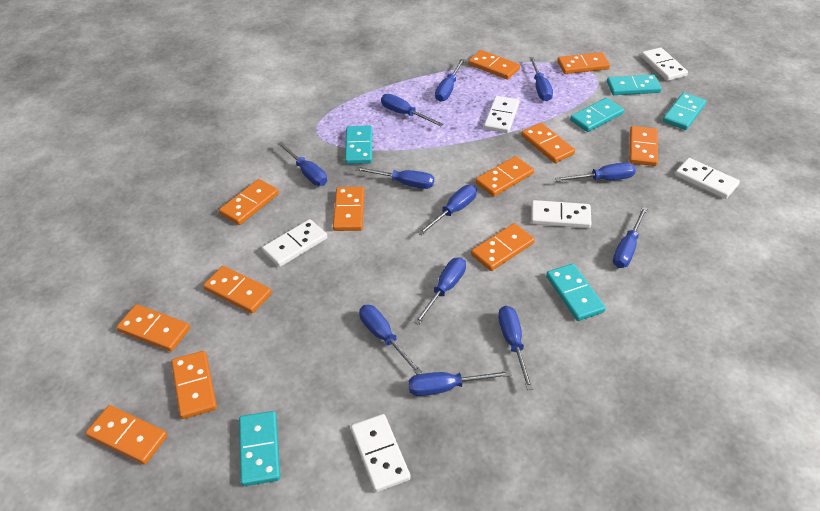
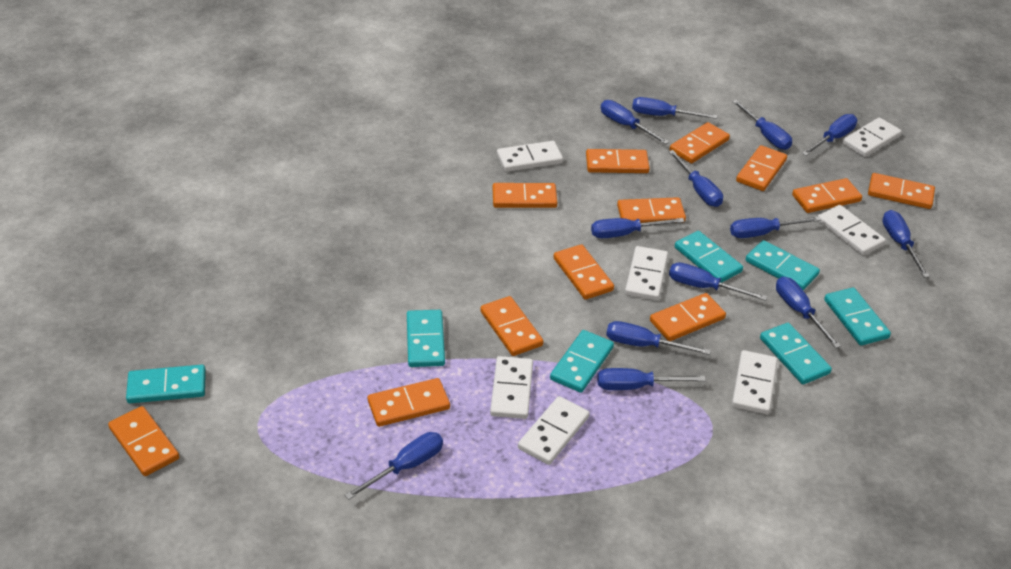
blue screwdriver: [277,142,327,186] [355,167,434,189] [359,305,422,375] [381,94,443,127] [408,370,511,396] [414,257,466,325] [418,185,477,236] [435,59,464,102] [498,306,533,390] [529,57,553,101] [555,162,636,182] [613,207,648,268] = 12 -> [345,432,443,500] [591,218,685,238] [597,368,706,390] [601,100,669,144] [606,321,711,355] [632,97,718,119] [668,150,723,207] [669,262,767,301] [730,216,821,238] [732,100,792,150] [776,277,841,348] [802,114,857,156] [882,210,930,278] = 13
turquoise domino: [239,411,280,486] [345,126,372,164] [546,264,606,321] [570,98,624,132] [607,74,662,95] [663,93,706,130] = 6 -> [126,365,206,403] [407,310,445,367] [550,330,614,393] [675,231,743,283] [746,240,820,290] [760,323,832,384] [824,287,891,346] = 7
white domino: [262,219,327,267] [351,414,411,492] [484,96,520,133] [531,200,592,228] [641,47,688,81] [675,158,740,199] = 6 -> [490,356,533,419] [497,141,563,172] [518,396,590,465] [625,246,668,301] [732,350,777,414] [818,205,886,256] [842,118,902,157] = 7

